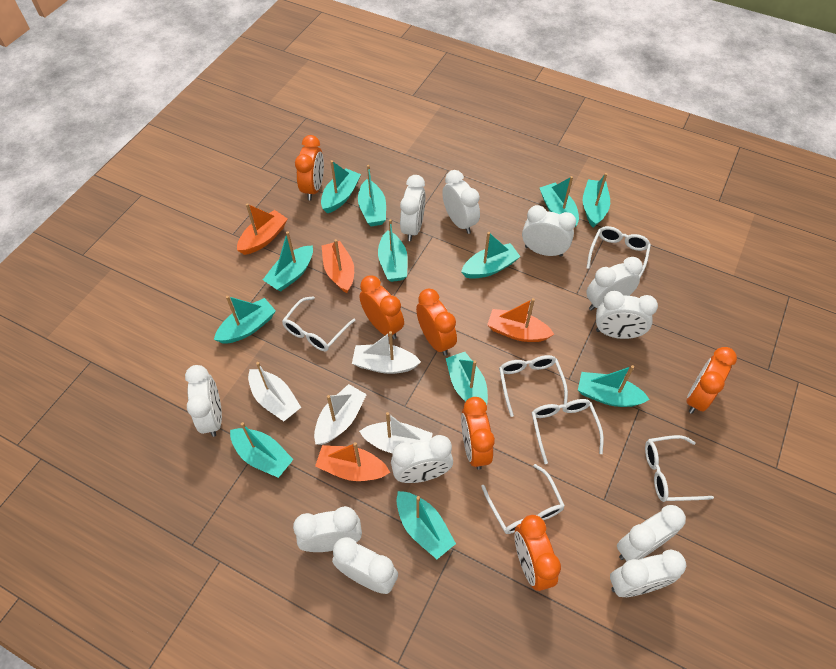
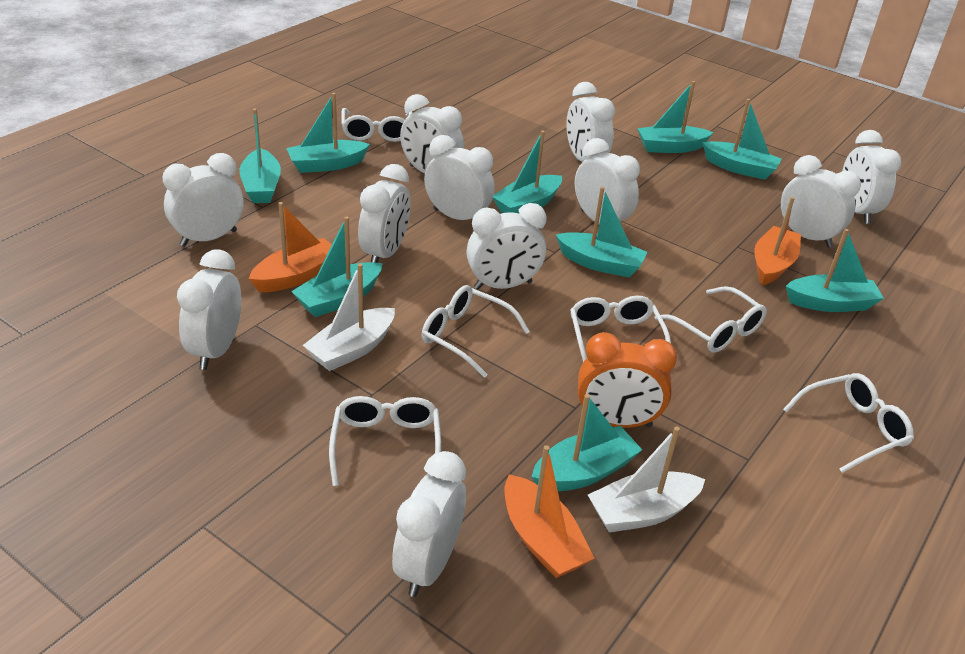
orange boat: [237,203,288,255] [315,442,390,481] [322,239,354,293] [487,298,554,342] = 4 -> [249,202,332,292] [505,445,595,578] [754,197,801,285] = 3
orange clock: [295,135,324,200] [359,276,404,339] [416,289,457,356] [461,397,495,470] [514,515,561,591] [687,347,737,414] = 6 -> [578,332,677,428] = 1
turquoise boat: [214,296,276,344] [230,422,294,478] [263,231,313,292] [321,160,361,213] [358,165,386,226] [378,219,408,282] [396,491,456,559] [446,352,488,405] [461,232,520,279] [540,176,579,227] [578,365,650,407] [583,173,610,227] = 12 -> [239,109,281,203] [286,93,370,173] [291,216,383,317] [493,130,562,214] [531,394,642,491] [556,186,647,277] [637,81,713,153] [703,99,782,180] [786,229,884,312] = 9
white boat: [248,362,301,421] [314,384,367,445] [352,331,421,374] [359,412,433,453] = 4 -> [303,263,395,371] [588,427,705,533] = 2

